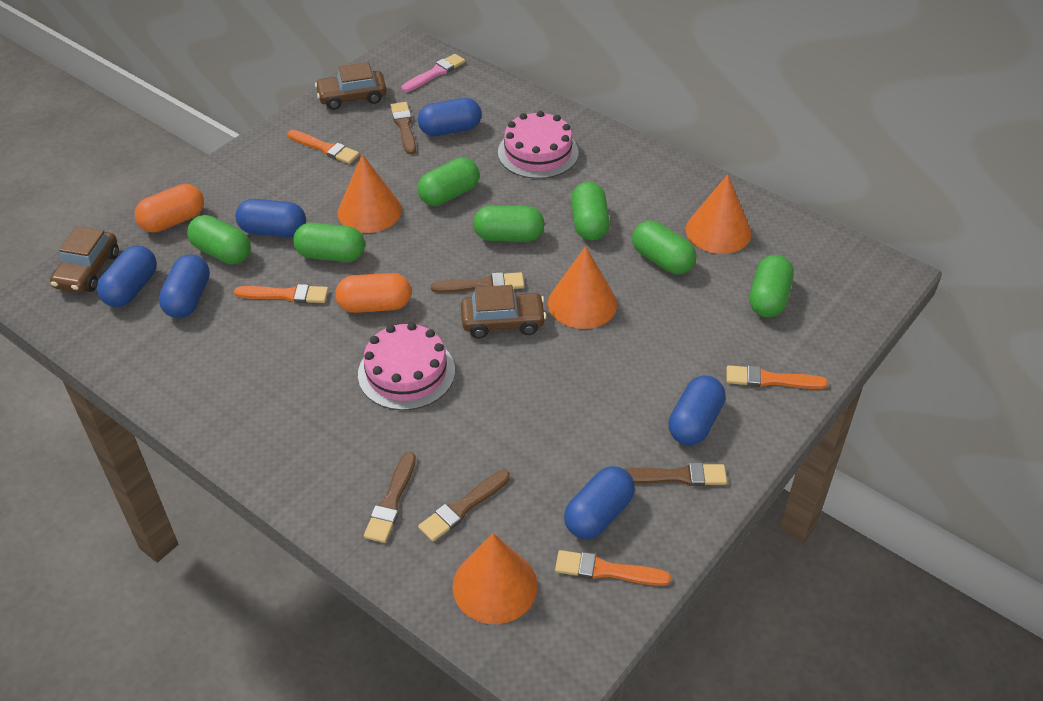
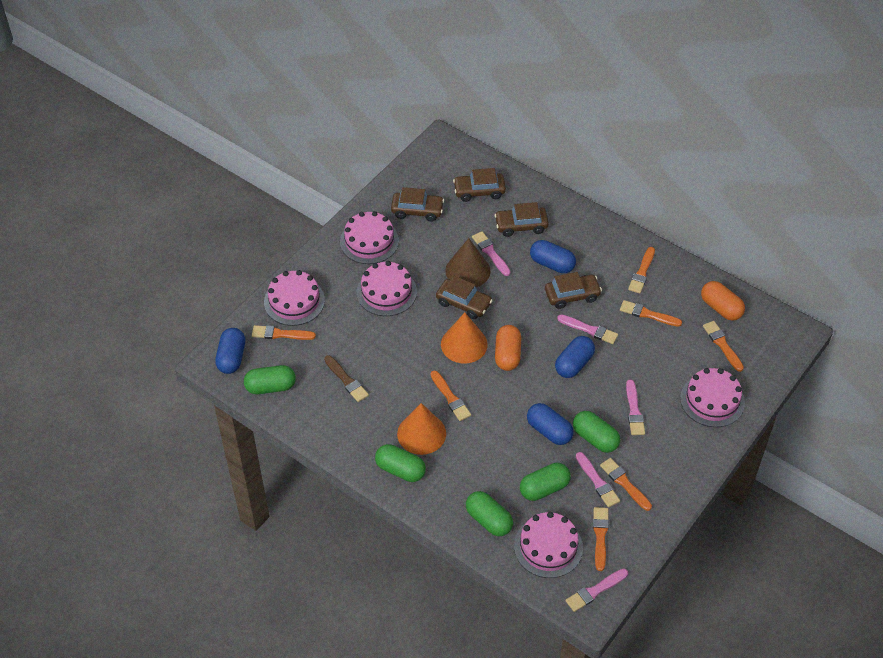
blue capsule: [97,245,157,307] [159,254,210,318] [235,199,306,237] [418,98,482,136] [564,466,635,539] [668,376,726,445] = 6 -> [215,328,245,374] [527,403,574,445] [530,240,576,273] [555,336,595,378] = 4
brown brush: [364,452,416,543] [391,102,416,155] [418,470,510,542] [431,272,524,293] [625,463,727,486] = 5 -> [324,355,369,402] = 1
brown car: [50,226,119,293] [315,62,387,110] [461,285,546,338] = 3 -> [391,187,444,222] [436,276,493,319] [453,168,506,202] [495,202,549,237] [545,272,602,309] = 5
brown cone: none = 0 -> [445,238,491,287] = 1
green capsule: [187,215,251,264] [293,223,365,262] [417,157,480,206] [473,205,545,242] [571,182,610,241] [632,221,696,275] [749,255,794,317] = 7 -> [244,365,296,394] [375,444,426,482] [466,491,513,536] [520,463,571,501] [573,411,620,453] = 5
orange brush: [234,284,328,303] [288,130,359,164] [555,550,671,586] [726,365,828,389] = 4 -> [252,325,316,340] [431,371,471,421] [593,507,609,571] [600,458,652,511] [620,300,682,327] [628,247,655,294] [703,321,744,372] = 7
orange cone: [338,154,402,233] [453,533,538,624] [548,246,617,329] [686,174,751,254] = 4 -> [397,403,446,455] [441,313,488,363] = 2
pink brush: [402,54,465,92] = 1 -> [472,231,511,276] [557,315,618,344] [565,568,628,612] [576,452,620,507] [626,380,645,435] = 5
pink cake: [358,322,455,410] [498,111,579,179] = 2 -> [264,270,325,326] [340,211,399,264] [357,261,417,316] [514,512,583,578] [680,368,745,427] = 5

